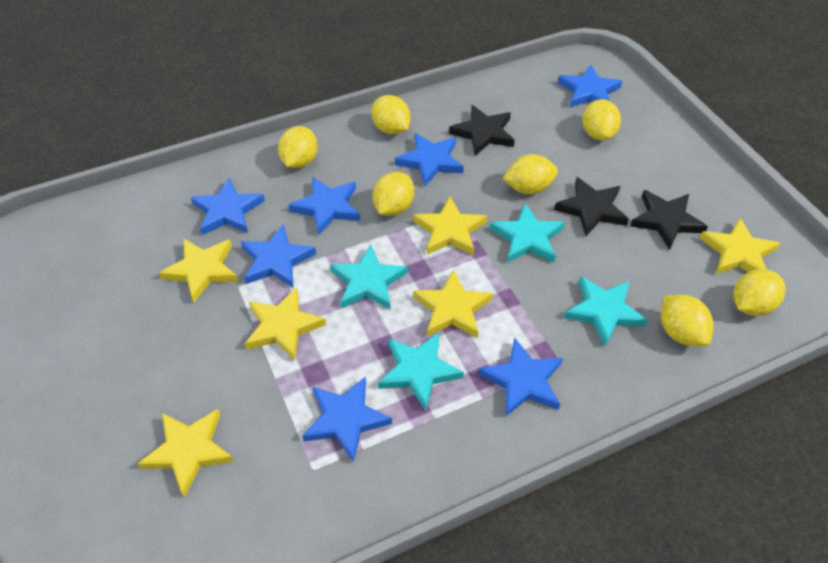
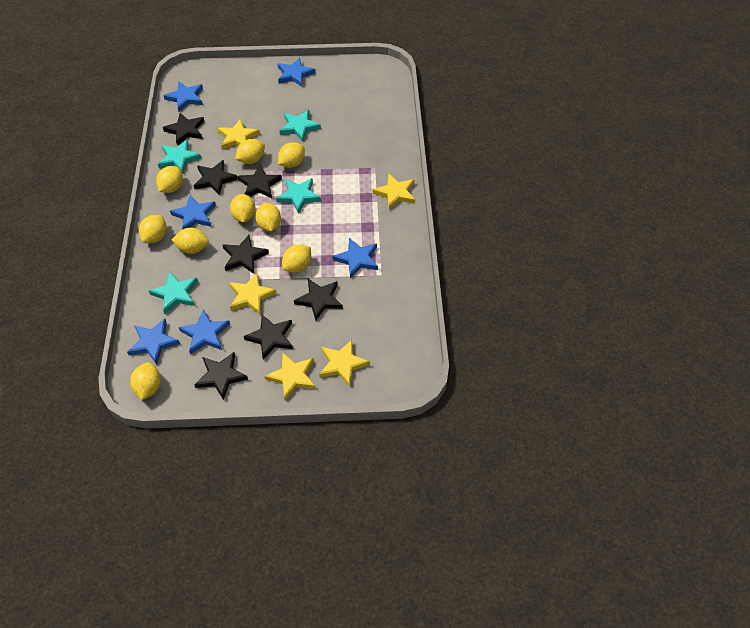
black star: [449,105,515,156] [554,177,629,236] [630,190,708,250] = 3 -> [163,113,204,145] [194,160,238,196] [194,352,248,400] [223,235,269,274] [238,164,282,198] [244,315,293,360] [294,279,343,321] = 7
blue star: [191,177,265,235] [240,224,316,288] [289,177,360,236] [302,376,392,463] [395,133,464,186] [479,337,563,417] [558,65,623,107] = 7 -> [127,319,180,365] [163,82,203,112] [170,195,216,229] [179,310,230,355] [277,58,315,87] [332,238,378,278] = 6
yellow lemon: [278,126,318,168] [371,95,411,135] [373,172,414,216] [503,154,558,194] [583,99,621,140] [661,295,714,346] [733,269,786,316] = 7 -> [130,362,161,400] [139,215,167,243] [156,166,183,193] [172,227,209,254] [230,194,256,222] [235,139,265,164] [255,203,281,231] [278,142,305,168] [282,245,311,273] = 9
yellow star: [137,409,234,497] [159,238,238,303] [245,287,326,361] [413,196,487,256] [413,269,493,338] [700,218,780,274] = 6 -> [218,119,260,150] [229,273,277,315] [264,353,316,401] [319,340,370,387] [373,174,415,210] = 5

